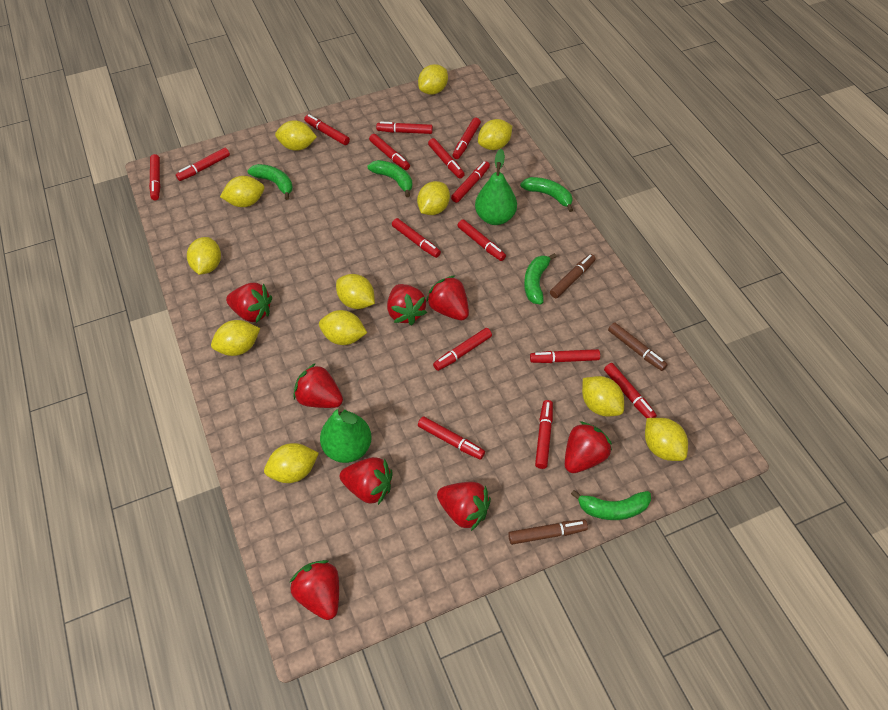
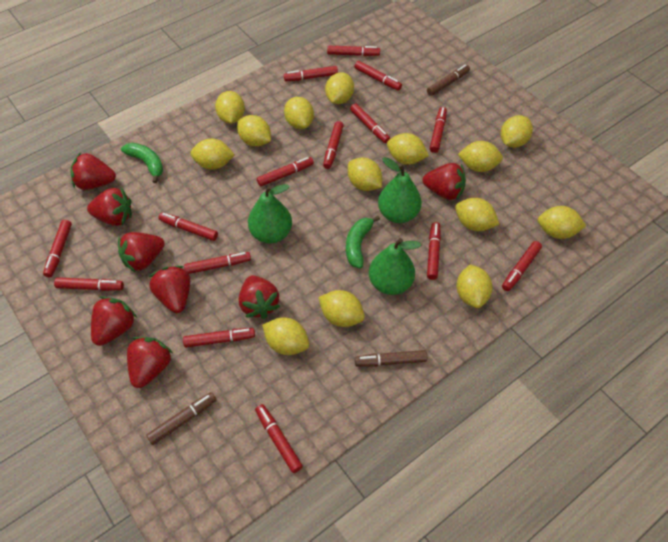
green banana: [247,164,293,200] [368,160,412,197] [520,177,573,212] [524,253,557,305] [571,490,651,520] = 5 -> [121,143,163,183] [346,216,380,268] = 2
green pear: [320,406,372,463] [475,149,517,225] = 2 -> [248,184,292,244] [369,238,421,295] [378,157,422,223] = 3
yellow lemon: [187,237,221,275] [211,320,260,356] [220,176,264,207] [264,443,319,483] [275,120,317,151] [319,310,367,345] [336,274,375,309] [417,181,450,215] [418,64,448,95] [478,119,512,150] [582,376,624,416] [645,418,688,461] = 12 -> [190,138,235,170] [215,91,245,124] [237,115,271,147] [262,317,309,355] [284,97,314,129] [319,290,365,327] [325,72,354,104] [348,158,382,191] [387,133,429,165] [455,198,500,231] [456,264,492,308] [458,141,503,172] [501,115,533,148] [538,206,586,239] = 14

